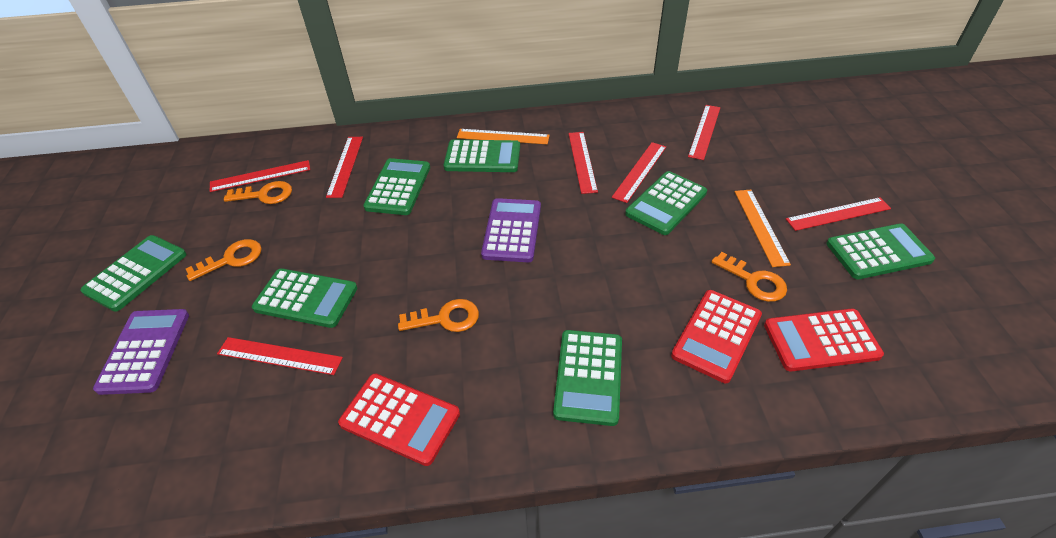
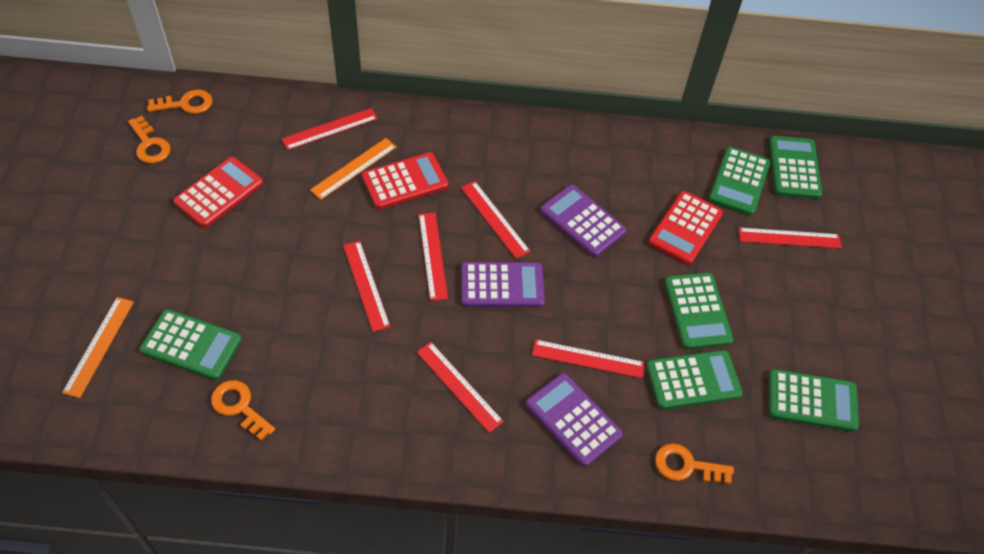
green calculator: [80,235,187,312] [252,268,357,328] [363,158,430,215] [443,140,520,172] [553,330,622,426] [625,171,707,235] [826,224,935,279] = 7 -> [140,309,242,380] [646,350,743,410] [665,273,733,349] [709,147,770,216] [769,136,822,199] [769,369,859,432] = 6
purple calculator: [93,309,189,395] [481,198,541,262] = 2 -> [461,262,545,307] [526,373,623,467] [540,185,626,257] = 3

